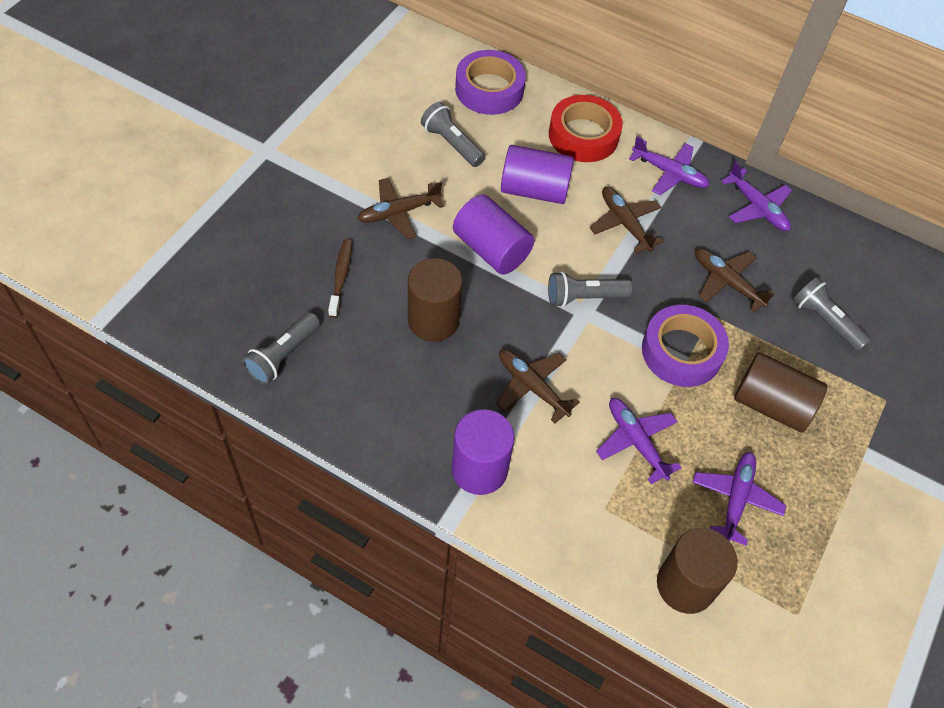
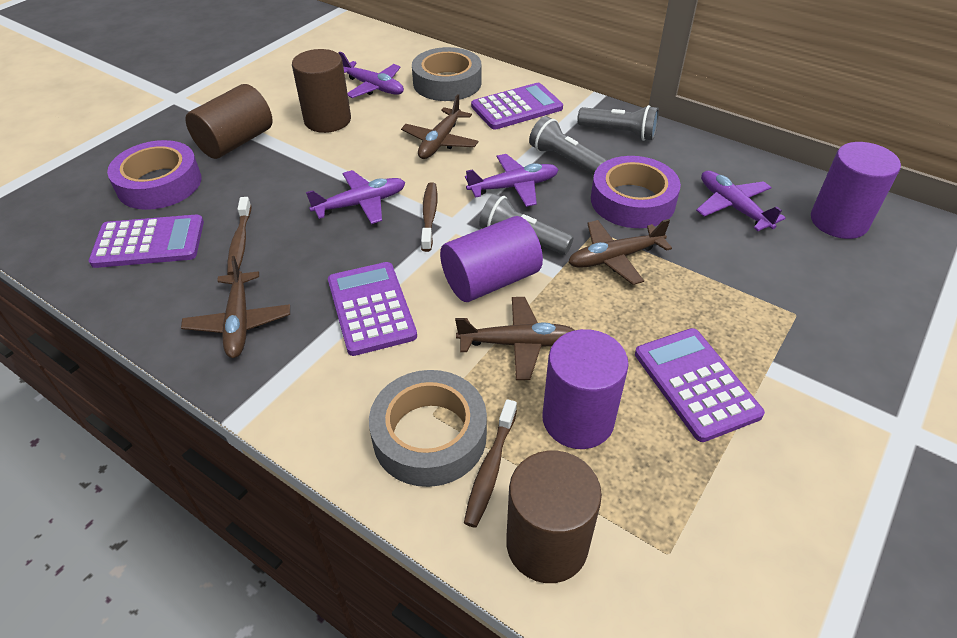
brown toothbrush: [328,239,352,318] = 1 -> [227,197,251,275] [421,182,437,252] [464,399,517,528] = 3
grey flashlight: [242,312,320,385] [421,102,485,167] [548,271,632,307] [793,277,871,352] = 4 -> [479,194,573,255] [529,116,607,175] [577,105,659,141] = 3
grey tape: none = 0 -> [369,370,487,487] [412,47,482,101] = 2
purple calculator: none = 0 -> [89,214,204,268] [328,262,417,356] [471,83,563,129] [635,328,765,442] = 4
red tape: [549,95,623,162] = 1 -> none = 0

